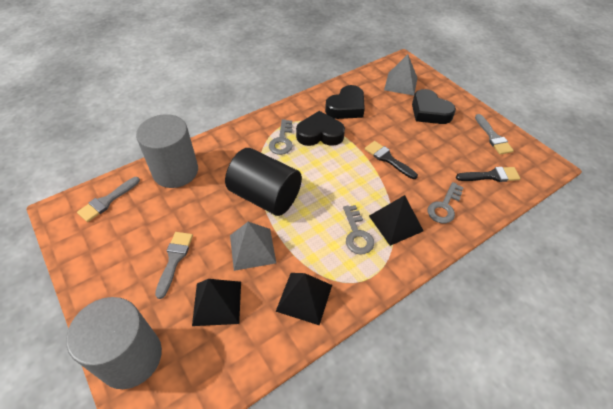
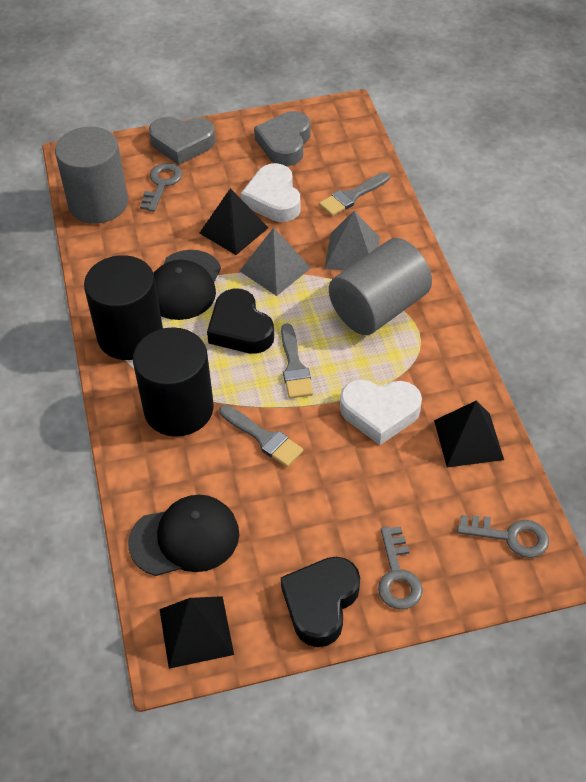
black brush: [365,141,418,179] [456,167,520,182] = 2 -> none = 0
black cap: none = 0 -> [128,495,239,576] [154,250,221,320] = 2
black cylinder: [225,148,302,216] = 1 -> [84,255,163,360] [133,327,214,437] = 2
black heart: [296,111,345,146] [325,85,365,119] [412,89,456,124] = 3 -> [207,289,274,354] [281,557,360,647] = 2
grey heart: none = 0 -> [149,117,216,165] [254,111,310,166] = 2
white heart: none = 0 -> [241,163,301,222] [340,380,422,445] = 2

